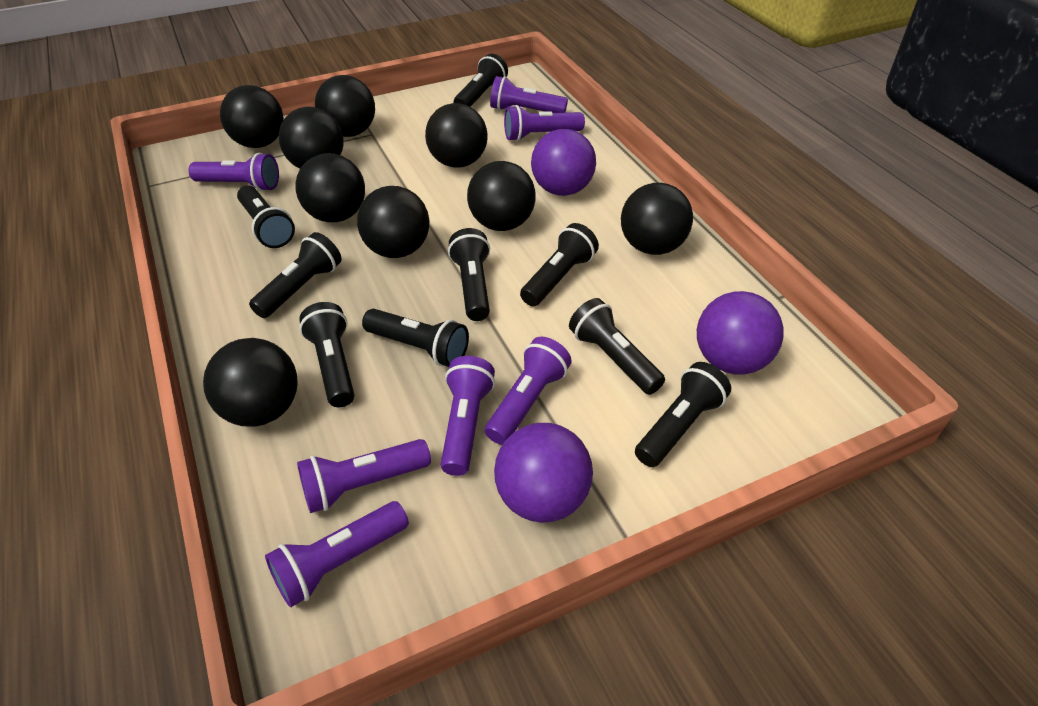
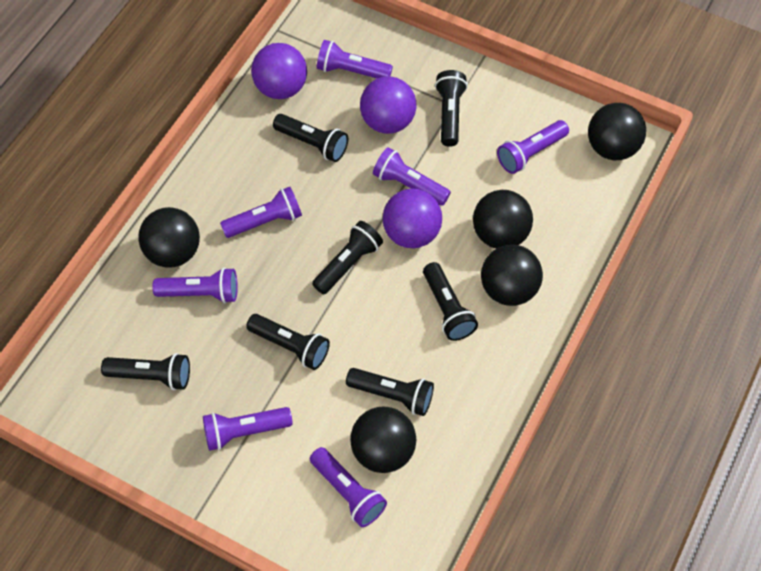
black ball: [203,338,298,427] [220,85,284,148] [279,107,344,168] [295,153,365,222] [315,75,375,137] [357,186,429,258] [425,103,488,168] [467,161,536,231] [621,183,693,255] = 9 -> [138,207,200,268] [350,407,416,473] [473,190,533,249] [481,244,543,306] [588,103,646,160] = 5
black flashlight: [237,186,295,248] [249,232,342,318] [299,302,355,407] [362,309,469,367] [448,228,490,321] [454,54,508,107] [520,223,599,306] [569,298,665,395] [635,362,731,467] = 9 -> [101,353,190,390] [246,314,330,370] [273,114,348,162] [312,221,383,294] [346,368,434,416] [423,262,478,341] [435,70,468,147] = 7

